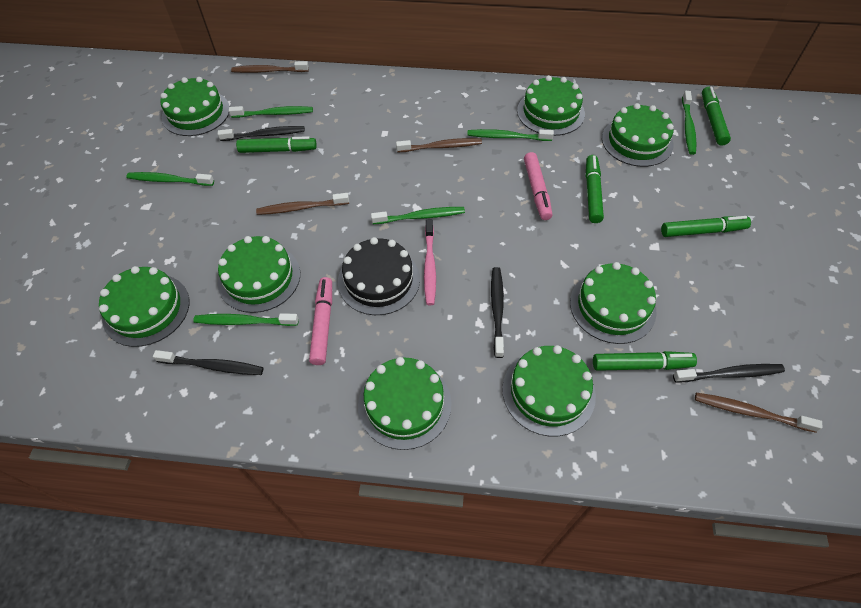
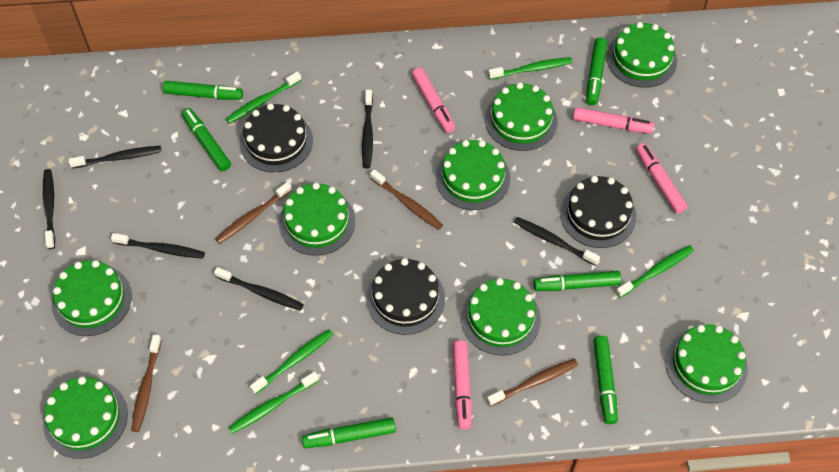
black cake: [338,237,420,315] = 1 -> [240,103,313,173] [366,258,445,335] [560,176,636,248] = 3
black toothbrush: [153,350,264,375] [218,126,305,141] [491,267,504,358] [673,364,785,382] = 4 -> [43,169,55,249] [69,146,162,169] [111,233,205,259] [214,267,304,311] [362,90,373,168] [514,217,600,266] = 6
green marker: [236,136,317,153] [586,155,604,223] [593,351,697,371] [661,216,751,237] [702,87,731,146] = 5 -> [163,81,243,100] [182,108,231,171] [302,417,396,448] [533,271,622,291] [586,37,607,105] [593,336,618,424] = 6
green toothbrush: [126,172,214,186] [193,313,299,326] [229,106,313,118] [371,207,465,224] [467,129,554,141] [682,91,696,155] = 6 -> [226,71,301,124] [228,372,319,434] [250,329,334,394] [488,57,572,80] [616,245,694,298] = 5
pink marker: [309,277,332,365] [524,152,552,220] = 2 -> [412,67,455,133] [453,341,472,430] [573,107,654,134] [636,143,688,214] = 4
pink toothbrush: [424,219,436,305] = 1 -> none = 0

